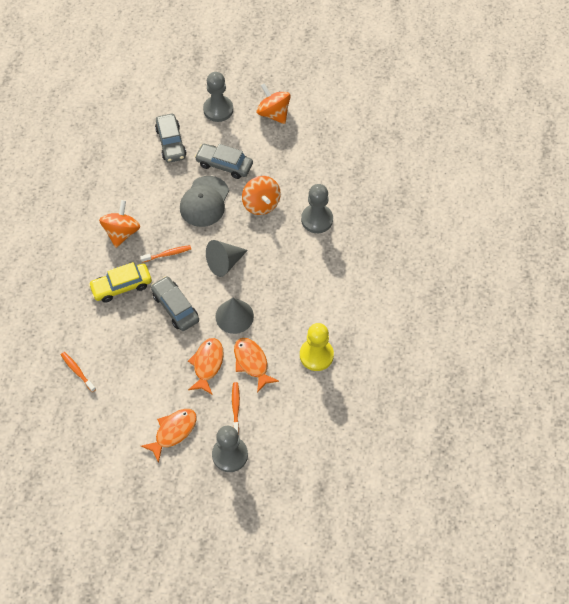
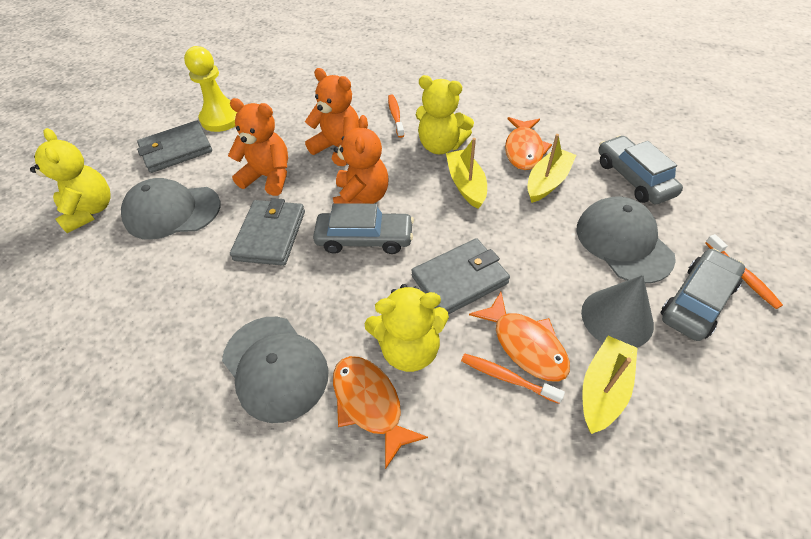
grey cap: [180,176,229,227] = 1 -> [121,178,221,240] [222,317,329,423] [576,196,676,284] = 3
grey cone: [206,240,248,277] [215,298,254,334] = 2 -> [581,275,654,347] = 1
grey pawn: [203,72,233,122] [212,426,248,472] [301,184,333,233] = 3 -> none = 0
grey wallet: none = 0 -> [137,120,212,173] [230,198,305,266] [411,238,510,315] = 3
orange spinning top: [99,200,140,248] [242,176,281,215] [256,83,291,124] = 3 -> none = 0
orange teddy bear: none = 0 -> [228,98,288,196] [305,68,359,166] [333,115,389,204] = 3
yellow boat: none = 0 -> [446,138,487,209] [527,134,576,203] [582,336,637,434] = 3
yellow car: [88,262,152,303] = 1 -> none = 0
yellow teddy bear: none = 0 -> [30,128,111,233] [365,284,449,372] [416,75,474,154] = 3

